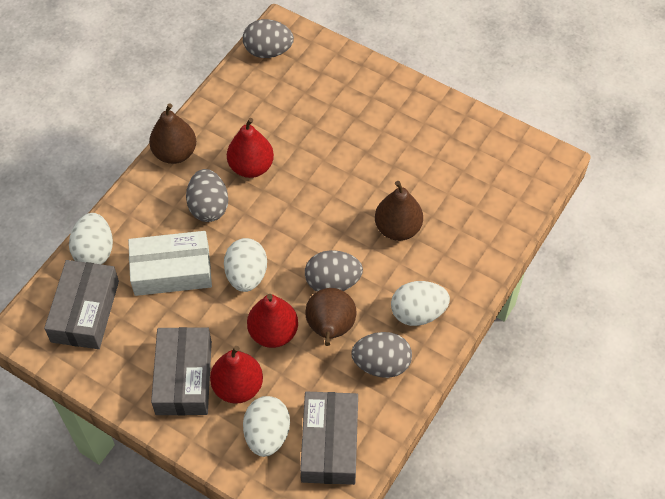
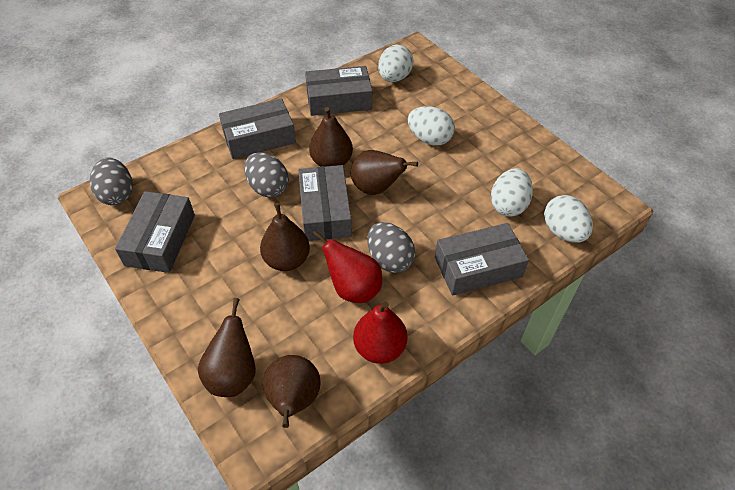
brown pear: [149,103,196,164] [305,288,357,346] [375,181,423,241] = 3 -> [198,298,256,397] [260,203,310,271] [263,355,321,428] [309,107,353,167] [351,150,418,195] = 5
grey box: [44,260,119,349] [151,327,212,415] [300,391,358,485] = 3 -> [115,191,195,273] [219,98,296,159] [298,165,352,241] [305,66,372,116] [435,223,529,296] = 5
grey egg: [186,169,228,222] [243,19,294,58] [305,250,363,292] [351,332,412,378] = 4 -> [90,157,133,205] [244,152,289,197] [367,222,415,273] = 3
red pear: [210,346,263,404] [227,118,274,178] [247,294,298,348] = 3 -> [312,230,382,303] [353,301,408,364] = 2
white box: [128,231,212,296] = 1 -> none = 0

